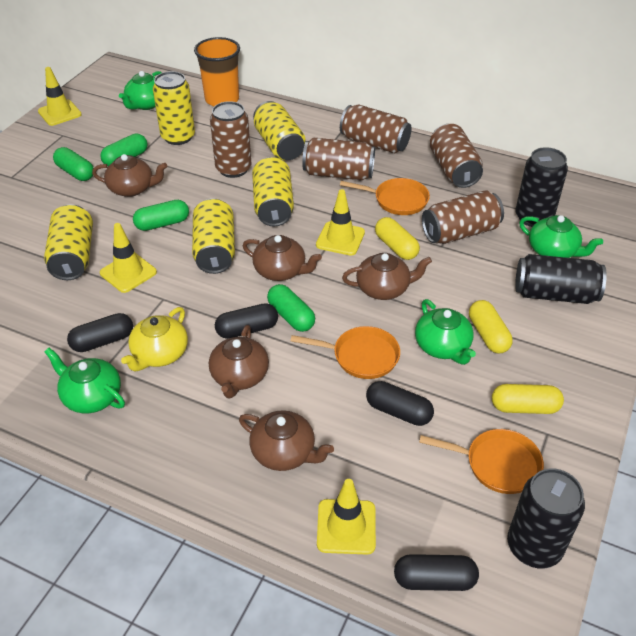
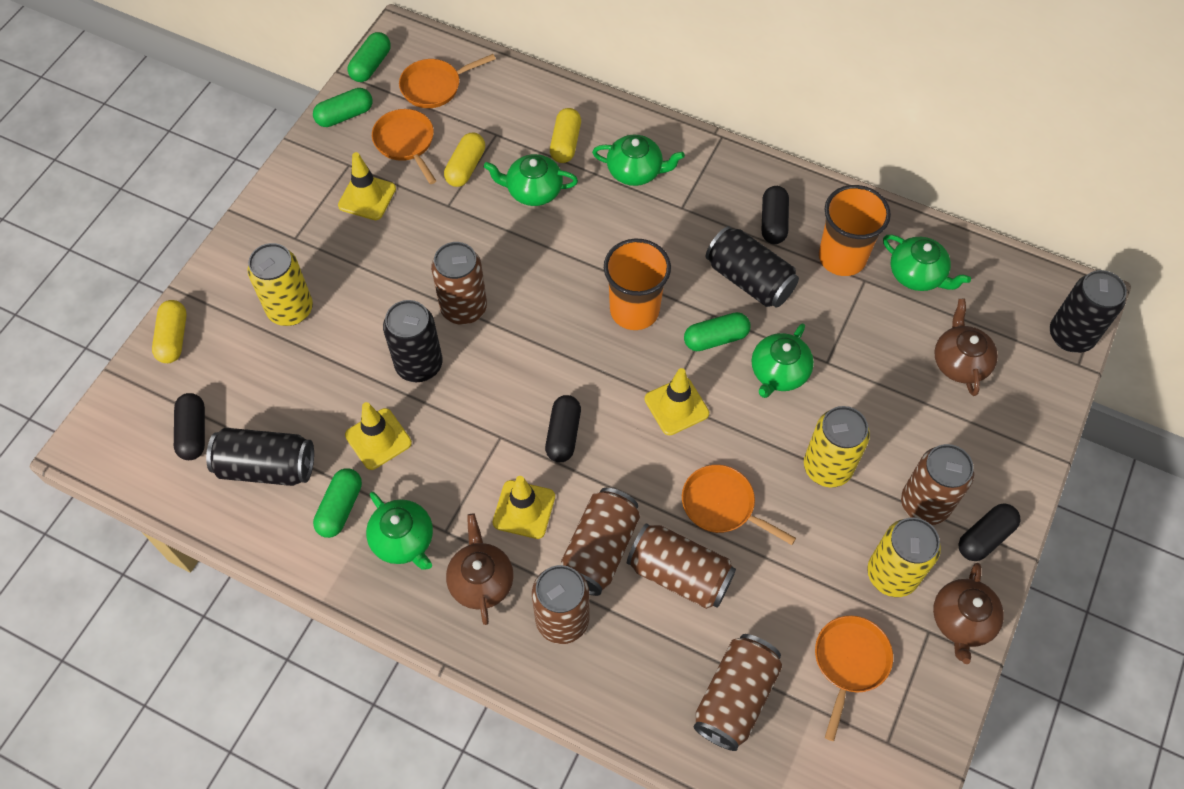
black can: [507,468,585,569] [515,147,568,227] [515,254,607,304] = 3 -> [206,428,314,486] [383,300,443,382] [706,226,799,308] [1050,270,1127,353] = 4
brown can: [210,101,251,178] [302,137,375,180] [340,105,412,153] [422,190,504,244] [429,124,483,188] = 5 -> [431,242,487,325] [532,565,589,644] [561,488,640,596] [627,523,736,609] [694,634,782,751] [901,444,974,525] = 6
brown teapot: [92,154,167,197] [209,325,269,399] [239,410,334,471] [243,235,322,281] [342,253,432,300] = 5 -> [446,513,514,625] [933,563,1004,664] [934,299,998,396] = 3
green teapot: [45,348,125,413] [119,71,162,110] [415,299,476,365] [519,215,603,258] = 4 -> [366,492,433,569] [484,154,578,206] [592,135,685,186] [752,323,814,398] [883,235,971,291] = 5
orange cup: [194,37,240,106] = 1 -> [604,239,671,330] [819,185,891,276] = 2
orange pan: [290,326,400,379] [340,178,430,215] [419,429,544,494] = 3 -> [372,109,436,184] [399,54,496,108] [682,465,796,545] [815,616,893,741] = 4
yellow can: [44,204,93,280] [153,71,195,145] [192,198,235,274] [252,157,294,226] [253,101,306,160] = 5 -> [247,243,313,326] [804,406,870,487] [867,518,941,597] = 3
yellow teapot: [121,307,188,372] = 1 -> none = 0

